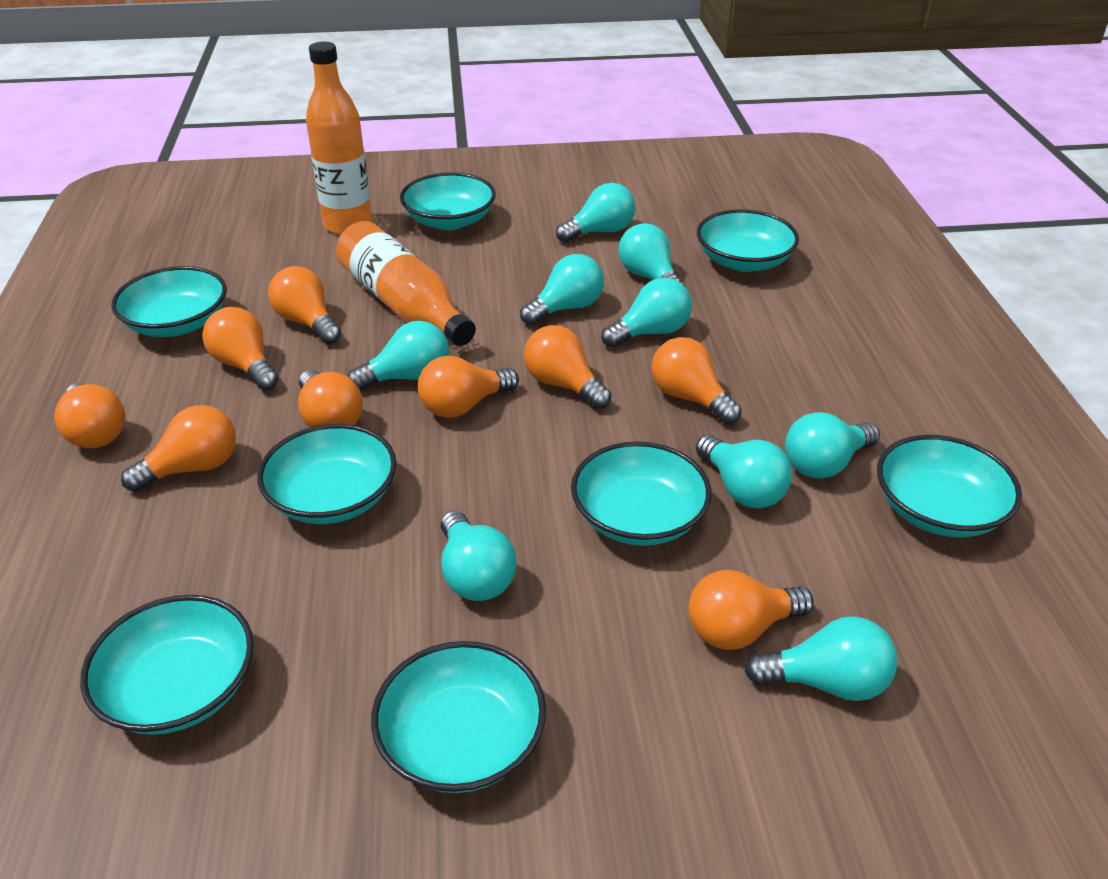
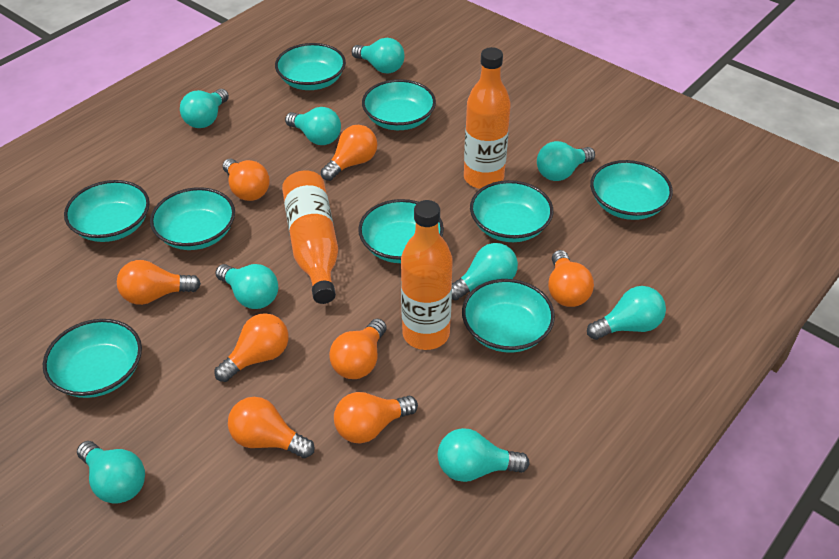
orange bottle: [306,41,373,235] [336,221,476,346] = 2 -> [282,170,338,304] [401,200,453,350] [464,47,511,189] = 3
orange light bulb: [55,383,125,448] [121,405,236,492] [202,307,279,390] [268,266,341,344] [298,370,363,428] [418,356,519,418] [524,325,612,409] [651,337,742,424] [688,570,814,650] = 9 -> [117,260,201,305] [215,313,289,382] [223,158,270,201] [228,397,315,458] [321,125,377,181] [329,319,387,379] [334,392,418,443] [548,250,594,307] = 8
turquoise bowl: [80,595,254,735] [111,266,227,337] [257,424,397,524] [371,641,546,793] [400,173,496,230] [571,441,711,546] [697,209,799,272] [877,435,1022,537] = 8 -> [43,319,142,398] [64,180,150,242] [150,187,235,250] [275,43,346,90] [358,199,444,263] [362,79,436,130] [462,279,555,353] [470,180,553,242] [590,160,673,220] = 9

